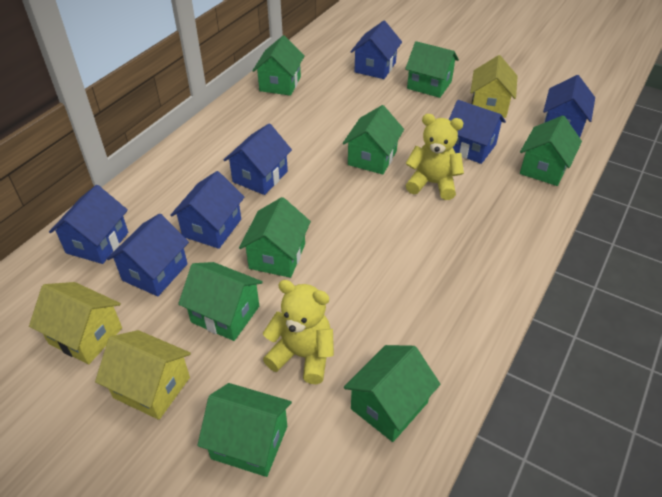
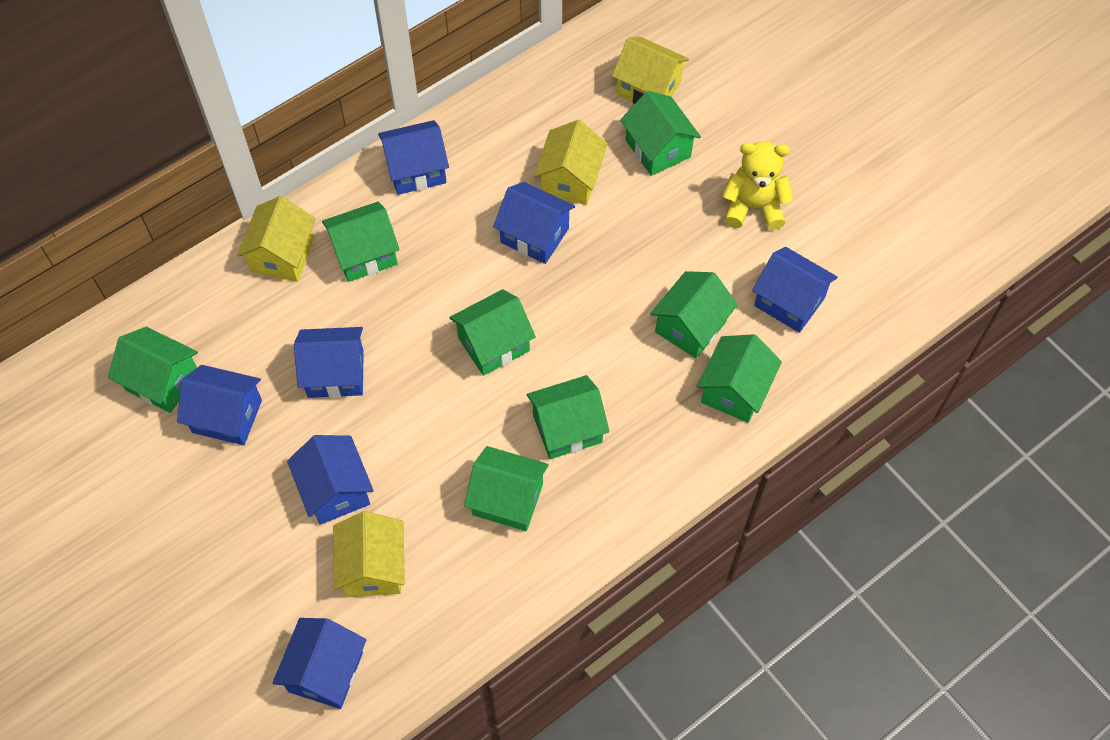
yellow house: [29,282,122,364] [95,330,191,420] [470,55,518,118] = 3 -> [237,196,316,282] [333,511,405,597] [534,120,608,205] [612,37,689,104] = 4
yellow teddy bear: [263,280,334,384] [405,114,464,200] = 2 -> [722,141,793,230] = 1

